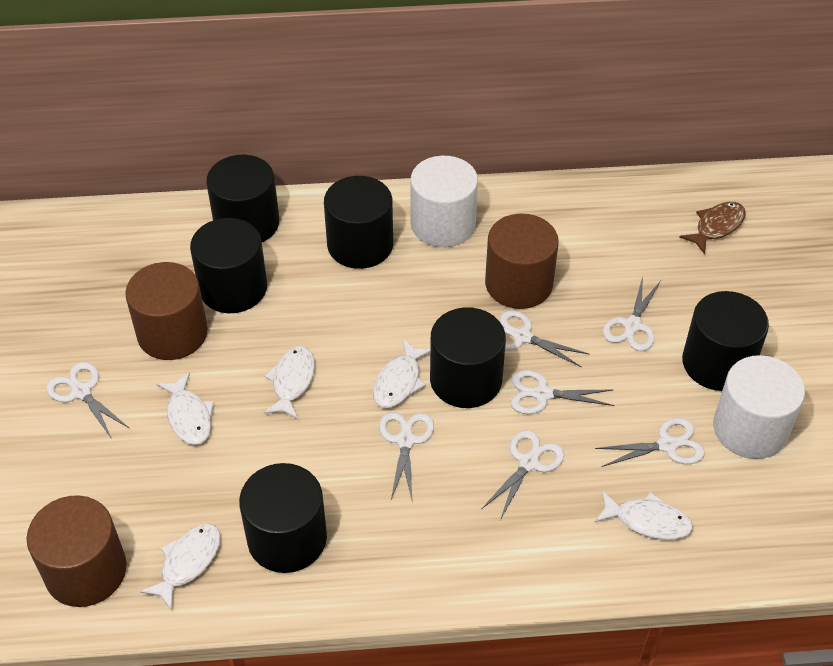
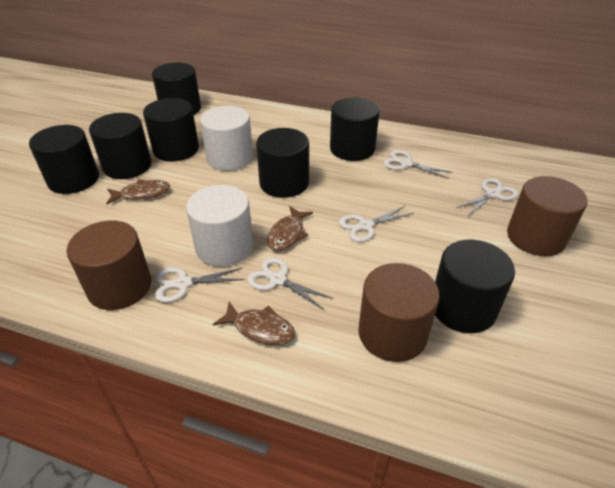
black cylinder: [190,218,267,313] [206,155,279,242] [239,463,327,573] [324,176,393,269] [430,307,506,408] [682,291,769,391] = 6 -> [29,125,99,194] [89,113,152,179] [143,98,199,162] [152,63,201,115] [256,128,309,198] [330,98,379,161] [435,240,515,333] = 7
brown fish: [679,202,746,254] = 1 -> [106,180,170,204] [213,302,296,345] [267,206,313,251] = 3
white fish: [140,524,221,611] [156,373,214,445] [264,346,315,419] [373,339,430,408] [594,490,693,540] = 5 -> none = 0
white scissors: [46,362,129,439] [379,412,434,503] [482,430,564,520] [500,310,589,368] [511,370,614,414] [595,418,705,467] [603,276,661,351] = 7 -> [155,267,244,303] [247,257,334,310] [339,206,414,242] [383,150,453,179] [456,178,519,217] = 5

